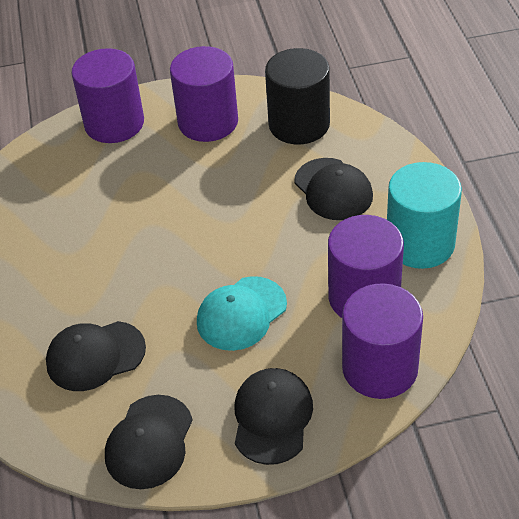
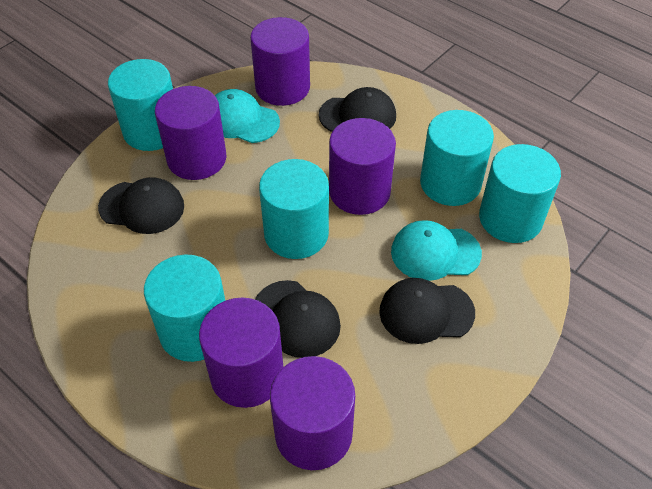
black cylinder: [265,48,330,144] = 1 -> none = 0
purple cylinder: [71,48,144,143] [170,46,238,142] [328,215,404,318] [342,283,423,399] = 4 -> [155,86,227,180] [199,298,283,408] [250,17,310,106] [270,356,355,470] [329,118,396,215] = 5
turquoise cap: [197,276,287,351] = 1 -> [215,89,280,143] [391,220,482,281] = 2
turquoise cylinder: [387,162,462,269] = 1 -> [108,59,173,151] [144,254,225,362] [259,159,329,259] [420,110,494,206] [479,144,561,243] = 5

